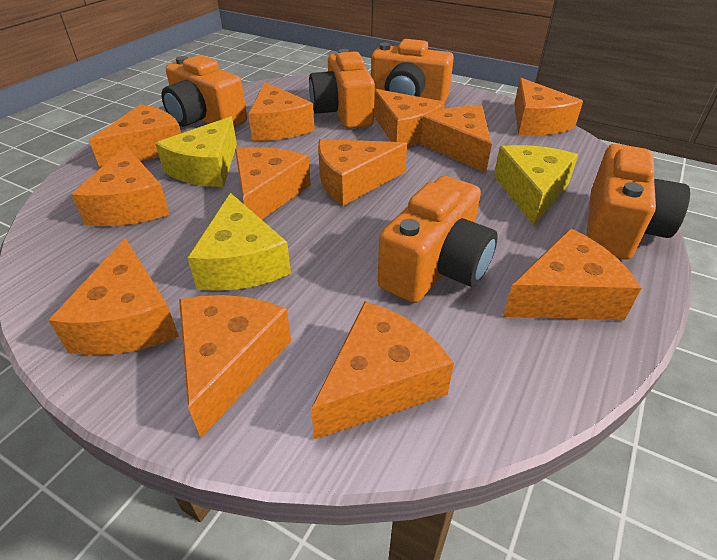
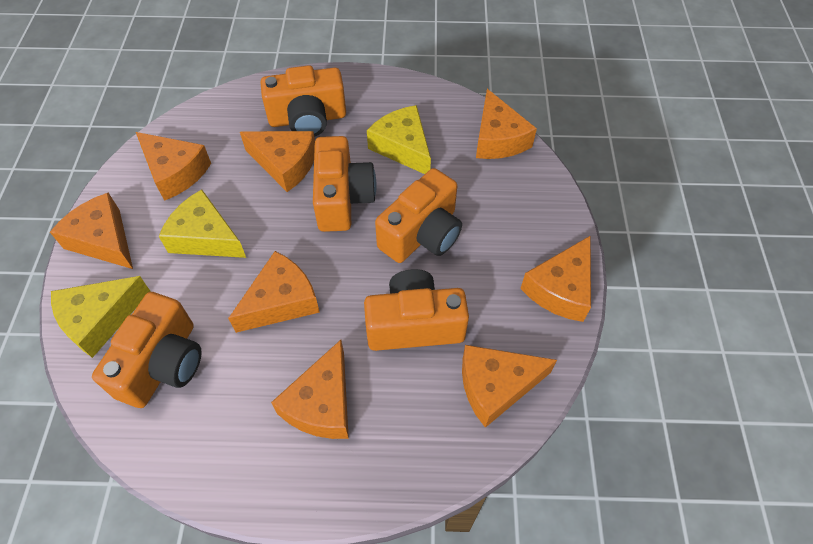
orange cheese: [48,238,179,355] [71,146,170,226] [89,104,181,168] [179,295,291,438] [235,147,311,220] [248,82,315,141] [311,301,454,439] [318,139,407,206] [374,89,445,147] [420,106,492,173] [503,228,641,320] [514,78,583,136] = 12 -> [50,193,133,269] [136,132,211,201] [228,251,320,333] [240,131,315,192] [271,340,349,439] [462,345,557,428] [476,89,537,159] [520,235,591,322] = 8

